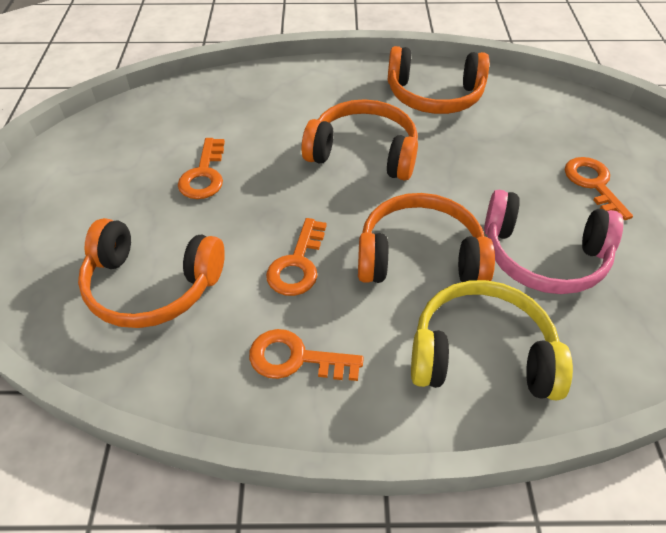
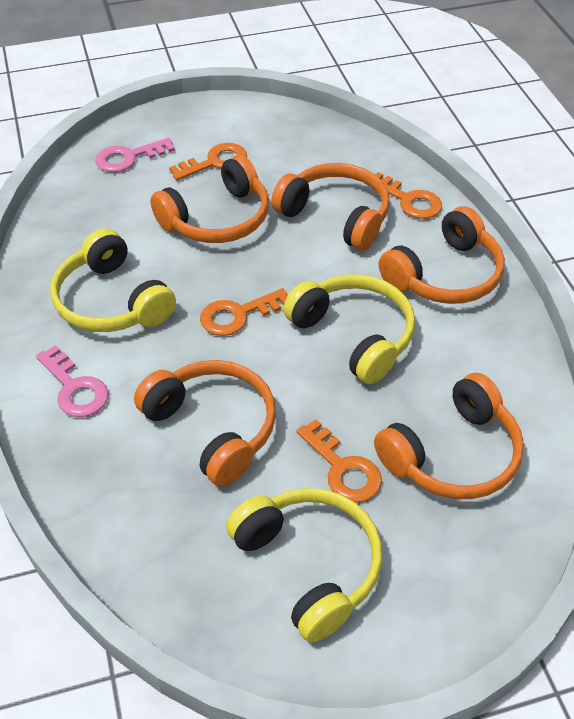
orange headphones: [78,218,225,328] [301,99,418,181] [358,193,495,283] [388,46,489,114] = 4 -> [134,360,276,486] [150,155,269,243] [271,163,390,251] [374,373,524,499] [379,206,505,304] = 5
pink headphones: [484,190,623,294] = 1 -> none = 0
pink key: none = 0 -> [36,345,109,417] [95,138,175,172] = 2
yellow headphones: [411,280,573,401] = 1 -> [50,228,176,332] [226,488,382,642] [283,274,415,384] = 3

